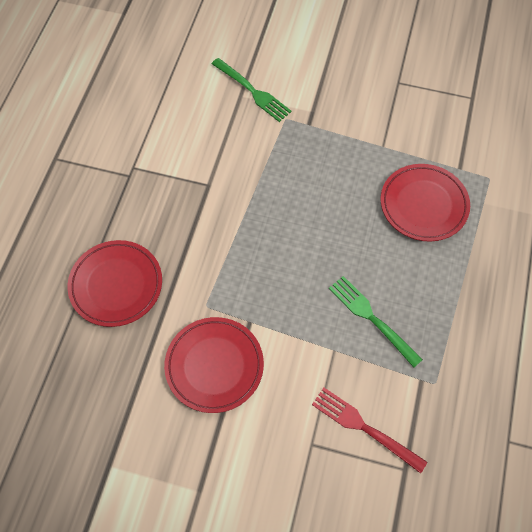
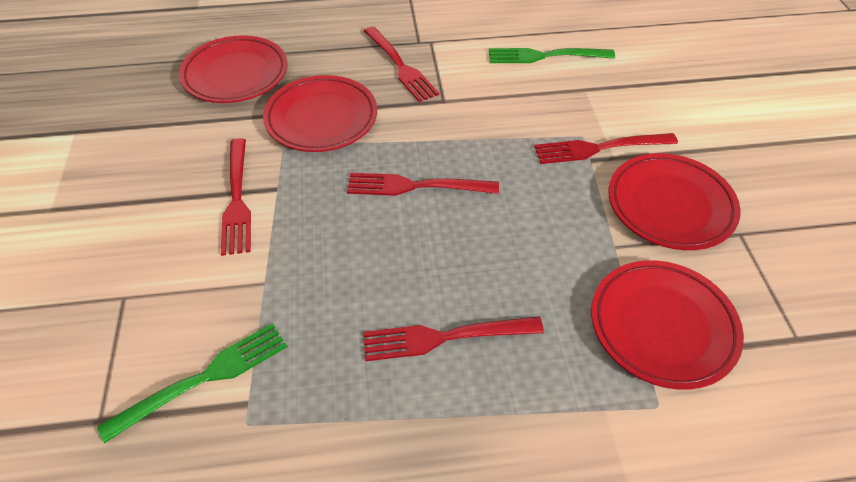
red fork: [312,388,427,474] = 1 -> [221,138,251,256] [347,173,499,196] [363,317,544,361] [364,27,439,102] [534,133,678,164] = 5
red plate: [68,240,162,327] [164,317,264,413] [381,164,470,242] = 3 -> [179,35,288,103] [263,75,377,152] [591,260,744,390] [608,153,741,250] = 4

